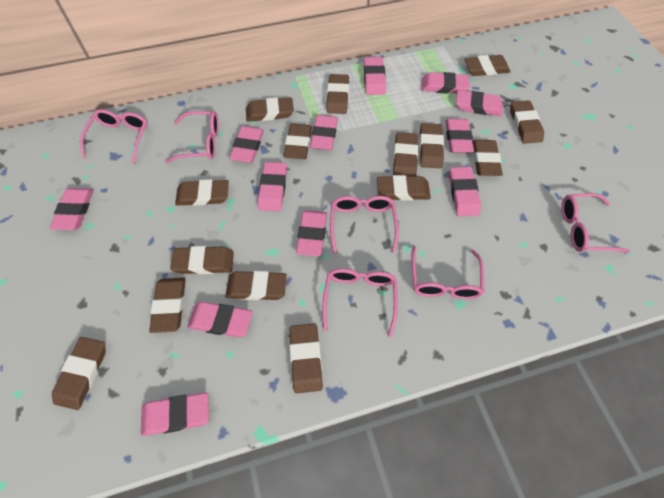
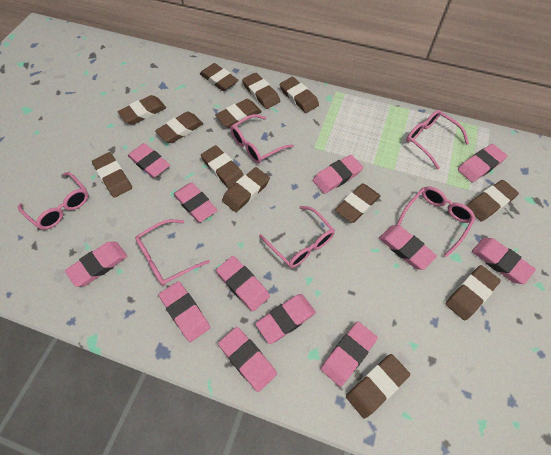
brown eraser: [52,337,106,410] [149,278,186,333] [170,246,234,274] [175,179,229,206] [225,271,287,300] [246,97,294,122] [283,124,312,159] [289,323,323,393] [326,74,349,114] [377,175,431,201] [393,132,418,176] [419,123,444,168] [465,55,511,76] [472,140,503,176] [510,100,544,144] = 15 -> [92,152,132,198] [118,95,166,125] [155,112,203,143] [200,63,238,91] [201,145,244,189] [215,99,262,128] [222,167,270,212] [242,73,280,109] [280,77,319,113] [335,184,380,223] [346,354,410,419] [445,265,501,321] [467,180,519,222] = 13

